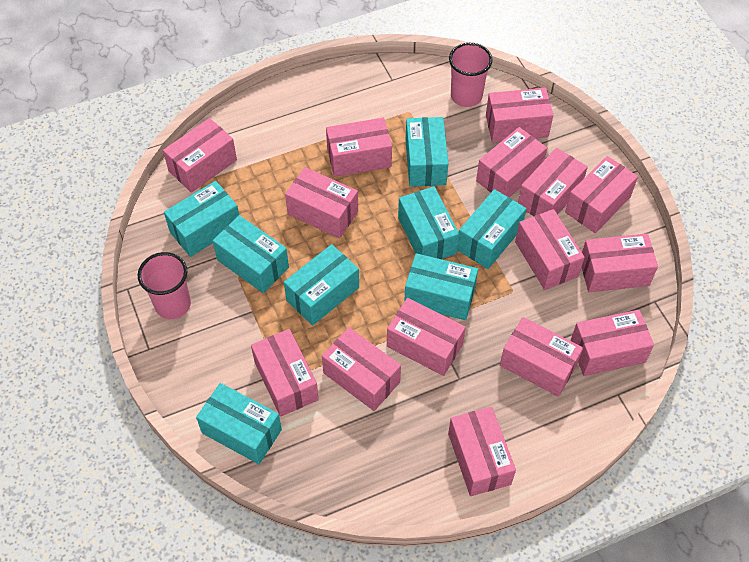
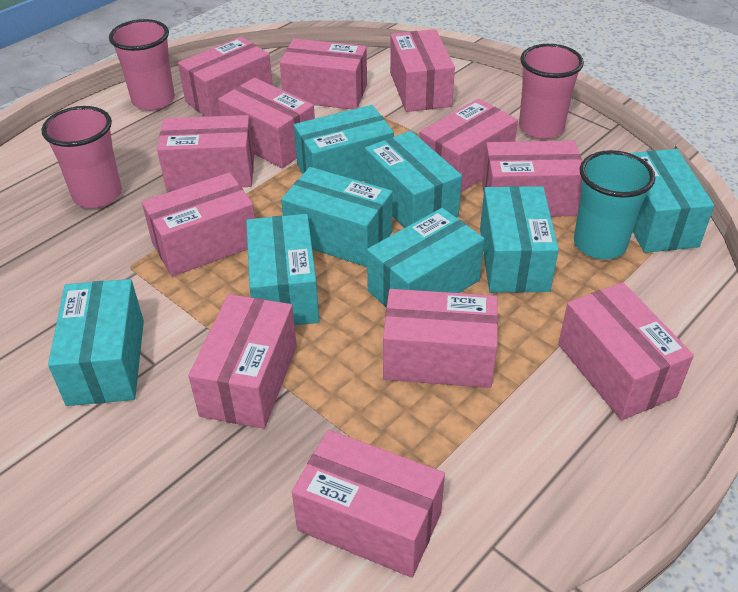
pink box: [163,118,237,193] [251,329,319,417] [285,167,358,238] [322,327,401,411] [326,118,392,177] [387,298,466,376] [448,407,516,496] [476,127,547,197] [486,88,553,143] [500,317,583,397] [515,209,585,290] [518,148,588,216] [565,156,638,233] [570,310,654,376] [582,233,658,292] = 15 -> [142,172,255,277] [157,115,254,190] [178,36,273,117] [188,294,297,429] [218,78,315,168] [280,39,367,109] [292,430,445,578] [383,289,498,388] [390,29,455,112] [419,99,518,192] [482,141,582,217] [558,282,694,420] = 12
pink cup: [138,252,191,319] [449,43,492,107] = 2 -> [41,106,122,208] [109,19,175,111] [519,44,584,139] = 3
turquoise cup: none = 0 -> [574,150,655,260] = 1

